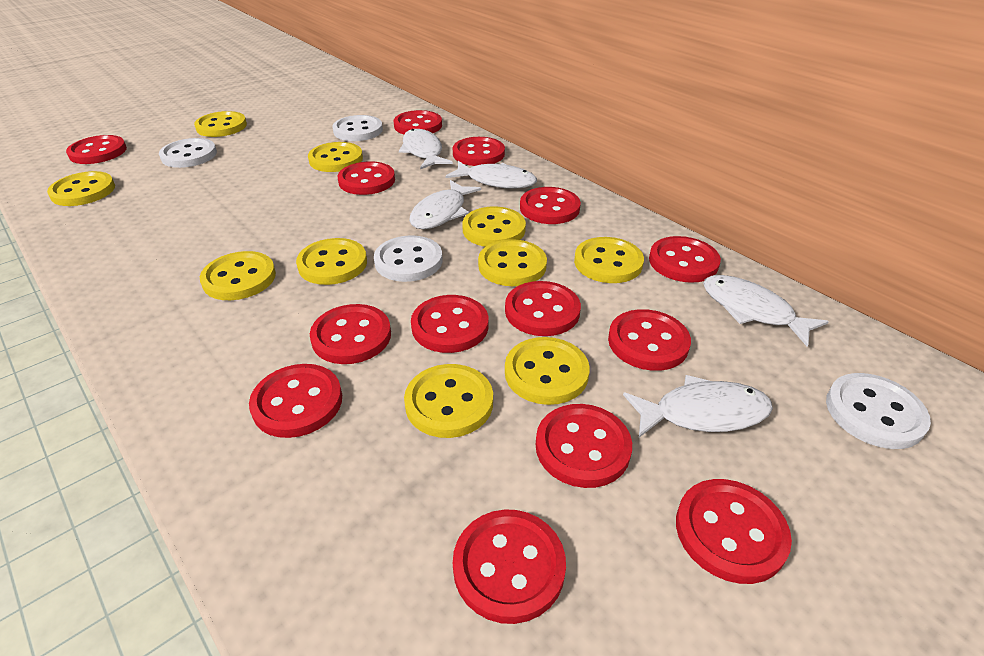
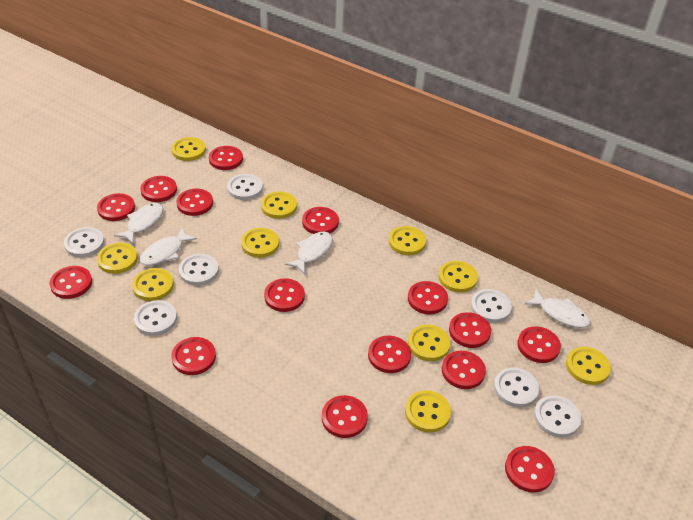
red button: [66,135,127,164] [249,364,342,438] [310,304,391,364] [338,162,395,195] [394,110,442,134] [411,295,488,353] [453,137,505,166] [453,509,566,624] [505,281,581,336] [520,187,581,224] [536,404,632,488] [608,309,691,371] [649,236,721,283] [676,479,792,584] = 14 -> [50,266,92,299] [97,193,135,221] [140,176,177,202] [171,337,216,375] [176,189,213,216] [209,146,243,170] [264,278,305,312] [302,207,339,234] [322,395,368,438] [368,336,411,373] [408,281,448,315] [442,351,486,389] [449,312,491,348] [505,446,555,493] [517,326,561,363] = 15
white button: [159,138,217,168] [332,115,383,141] [374,235,442,282] [826,373,931,449] = 4 -> [64,227,104,257] [134,300,177,336] [179,254,219,286] [227,174,263,200] [471,289,512,323] [494,367,539,407] [534,395,581,438] = 7
white fish: [399,129,453,169] [409,180,481,229] [446,161,537,189] [623,375,773,437] [703,275,829,347] = 5 -> [114,203,163,244] [140,228,197,266] [285,232,333,274] [525,289,591,328] = 4

